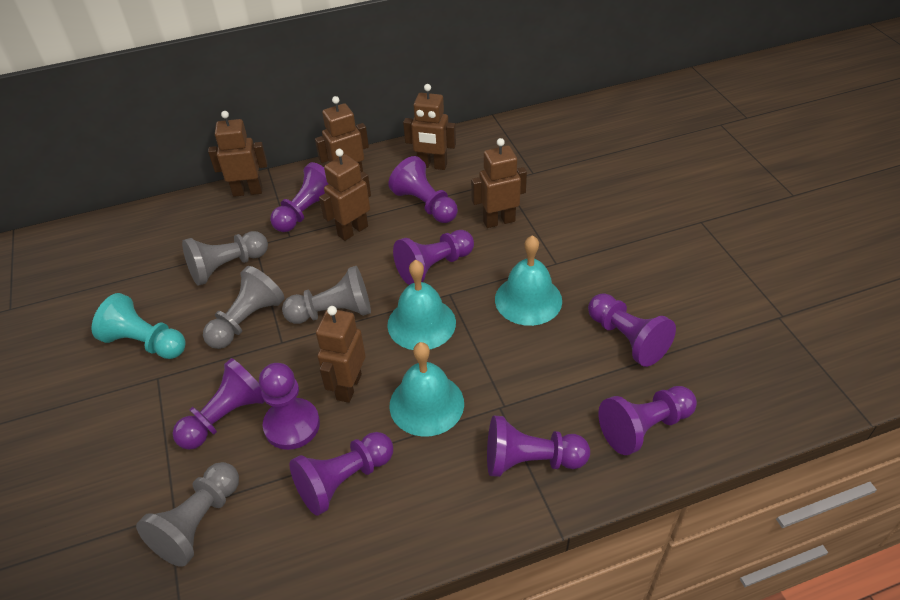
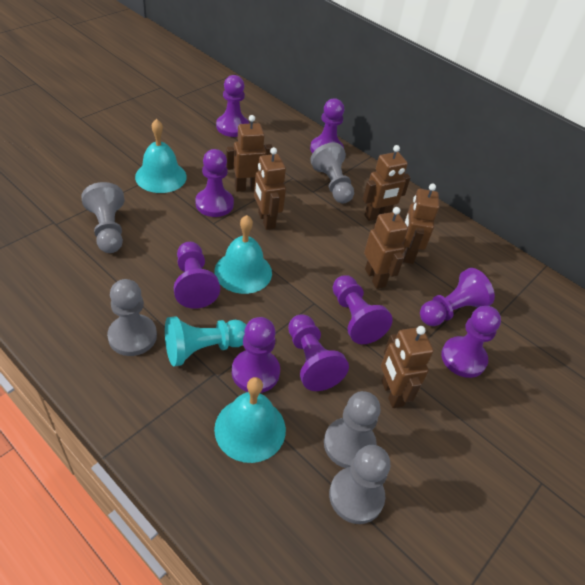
grey pawn: [136,462,239,567] [182,231,268,286] [203,266,285,349] [282,266,371,324] = 4 -> [81,182,125,253] [107,279,157,356] [310,142,354,203] [324,391,380,468] [329,445,390,524] = 5

